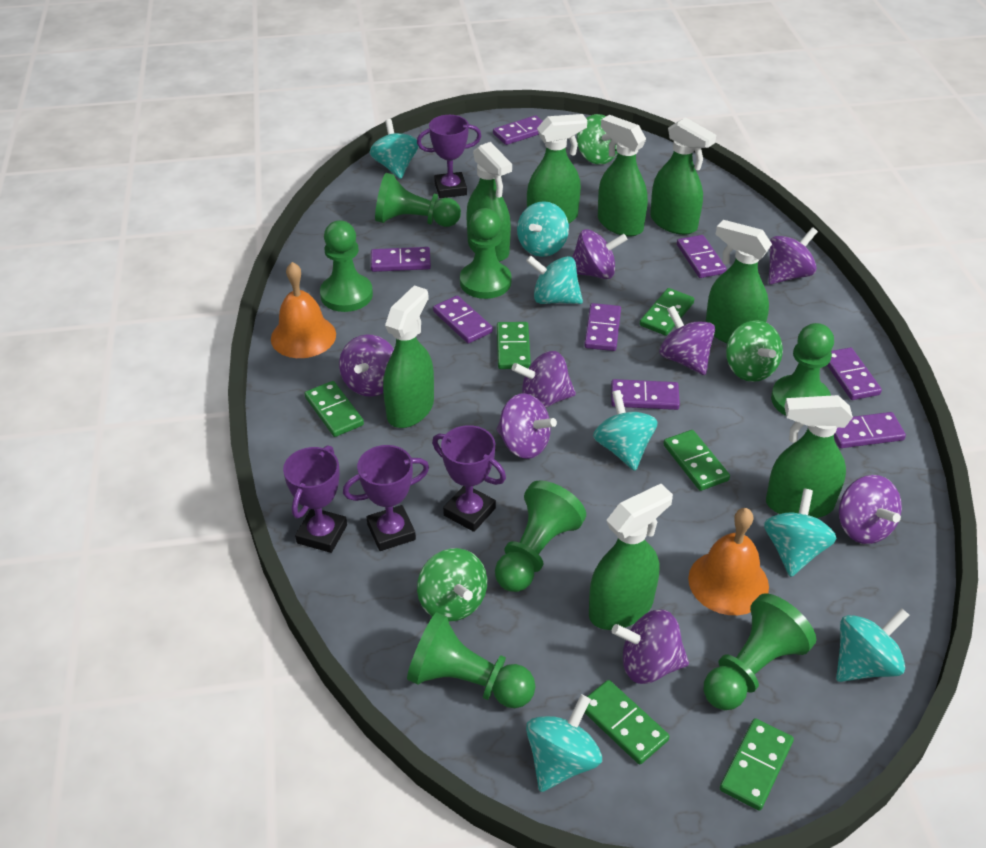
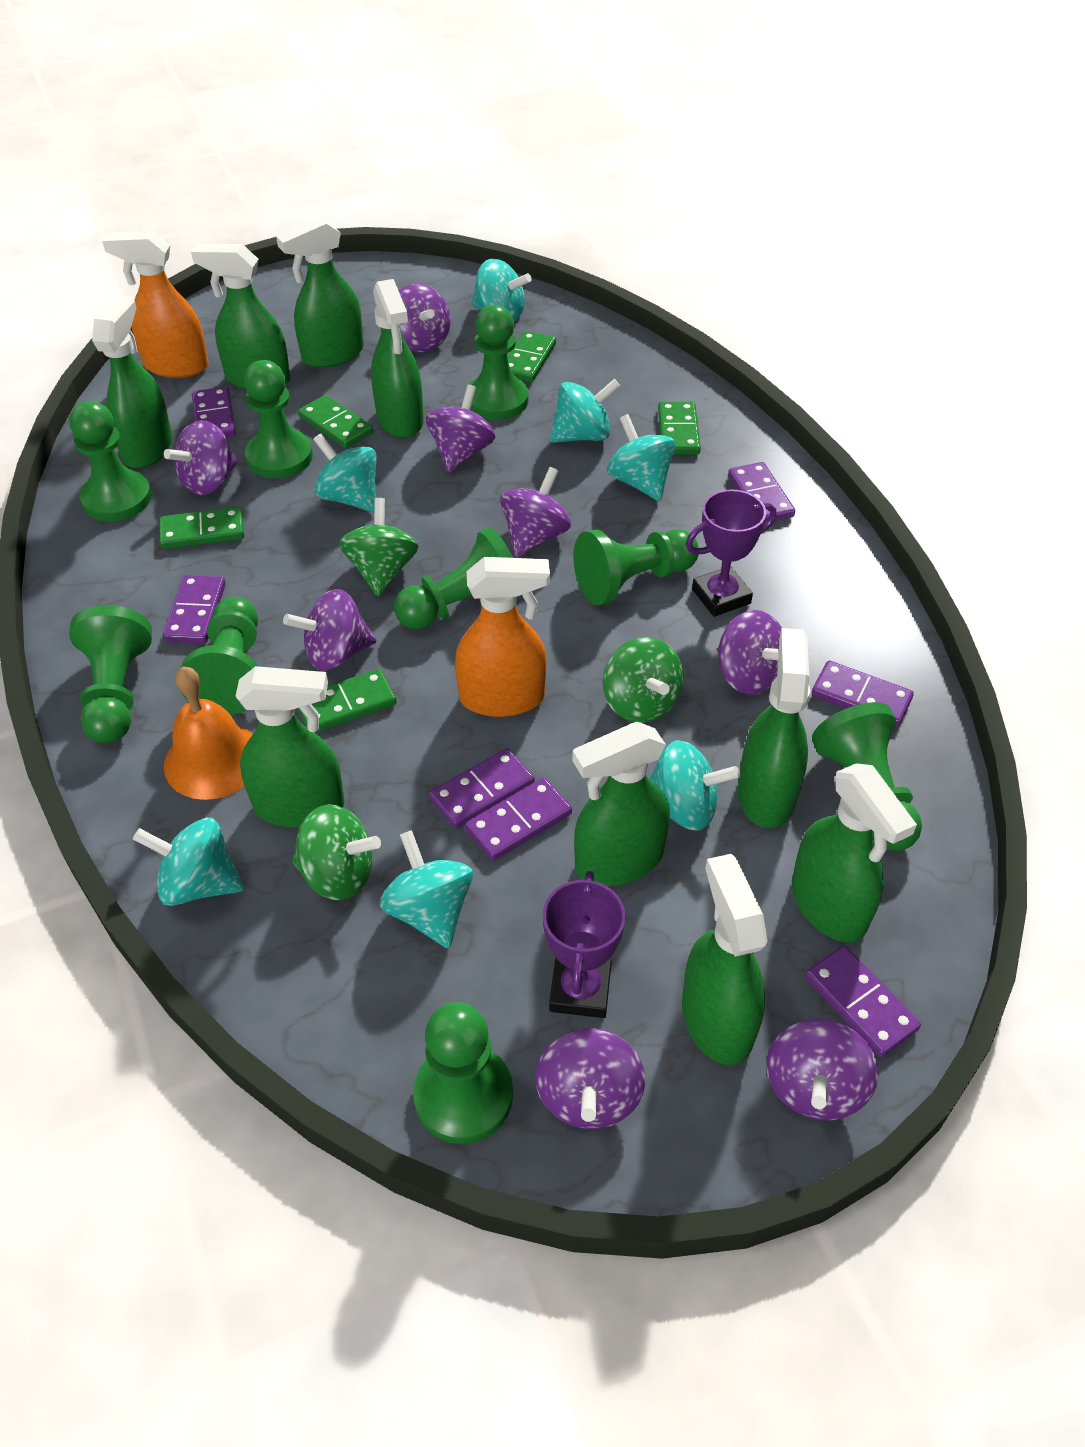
green domino: [304,381,364,437] [497,322,531,369] [585,680,669,765] [640,288,694,336] [663,430,730,491] [720,718,794,811] = 6 -> [160,507,244,549] [298,395,373,448] [298,669,397,733] [508,331,556,382] [658,402,701,455] = 5
green pawn: [320,220,373,312] [375,173,461,227] [407,612,535,708] [460,208,511,299] [495,480,586,592] [704,593,816,710] [771,323,834,416] = 7 -> [69,605,152,743] [70,401,152,521] [181,597,258,715] [244,360,313,478] [394,527,513,630] [413,1002,513,1144] [465,305,528,420] [573,529,699,605] [812,702,922,851] = 9
green spray bottle: [383,286,434,428] [467,142,512,262] [527,114,587,223] [589,484,673,630] [598,115,648,236] [650,117,716,235] [706,220,772,343] [766,395,853,518] = 8 -> [92,295,172,468] [191,244,290,390] [235,666,344,828] [276,217,364,368] [371,279,424,438] [572,722,670,886] [682,854,768,1065] [738,628,810,828] [792,763,917,942] = 9
orange bell: [271,262,336,358] [688,508,769,615] = 2 -> [164,666,253,800] = 1
orange spray bottle: none = 0 -> [102,231,209,378] [455,557,550,717] = 2
purple domino: [371,247,431,272] [433,295,493,343] [493,115,543,145] [584,303,621,351] [611,379,680,410] [677,235,727,278] [827,347,882,400] [834,412,906,448] = 8 -> [163,575,226,644] [192,386,236,438] [429,748,534,828] [465,778,572,861] [728,462,795,522] [805,945,921,1057] [812,661,914,727] = 7
purple trophy: [283,445,347,553] [343,445,429,551] [417,115,481,198] [432,425,506,532] = 4 -> [543,871,625,1018] [686,489,776,617] = 2

